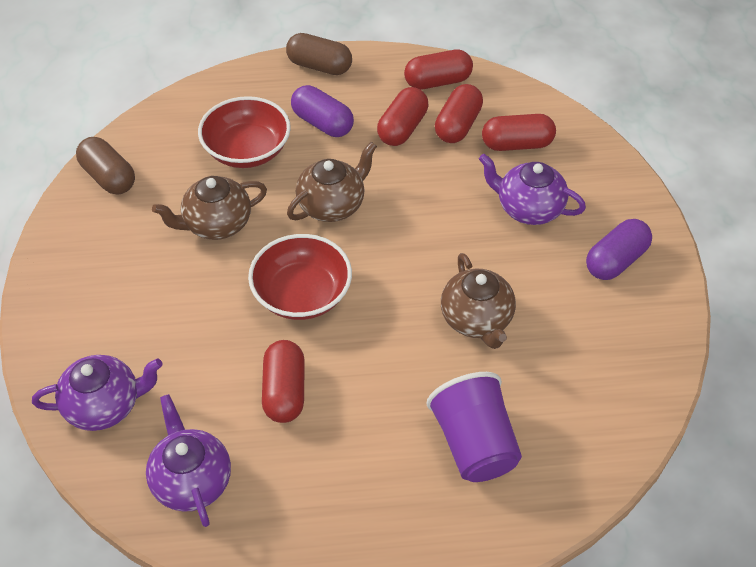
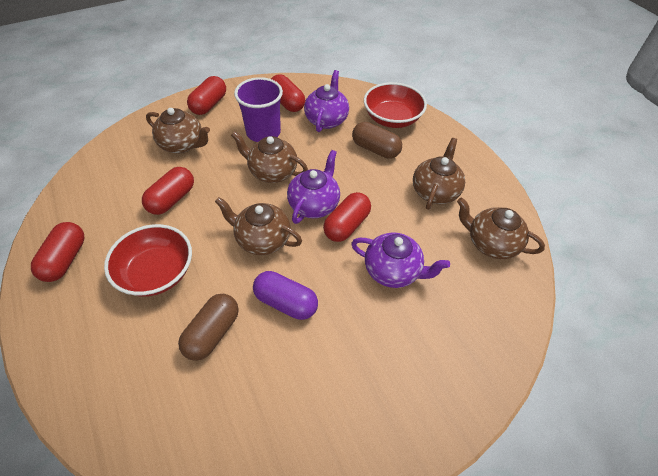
brown teapot: [152,176,267,240] [287,142,377,222] [441,253,516,349] = 3 -> [146,108,210,153] [215,197,302,255] [231,131,308,183] [413,138,465,210] [457,198,545,259] = 5
purple capsule: [291,85,354,137] [586,219,652,280] = 2 -> [253,271,318,320] = 1

